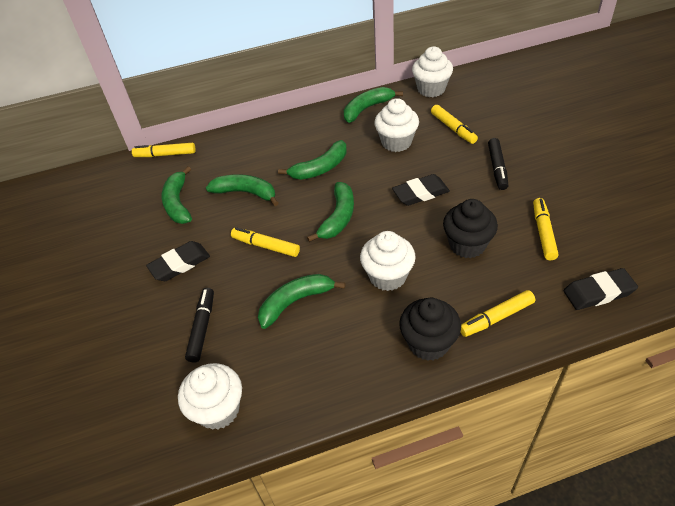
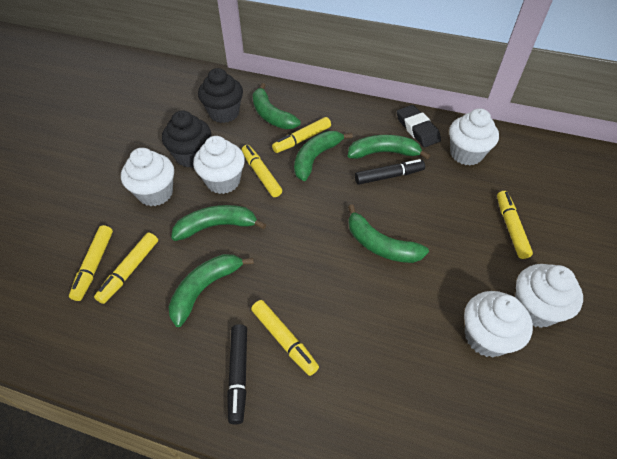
black eraser: [146,241,210,281] [392,174,450,206] [563,268,638,310] = 3 -> [397,105,441,147] = 1
white cupcake: [178,363,242,430] [360,231,416,291] [374,98,419,152] [412,46,453,97] = 4 -> [121,148,174,206] [193,136,245,194] [449,108,499,165] [464,291,533,358] [515,264,583,328] = 5
yellow marker: [132,143,195,157] [231,227,300,257] [431,105,478,144] [461,290,535,337] [533,198,559,260] = 5 -> [69,225,113,301] [94,232,158,304] [242,145,282,197] [251,300,319,376] [272,117,331,153] [497,191,533,259] = 6

